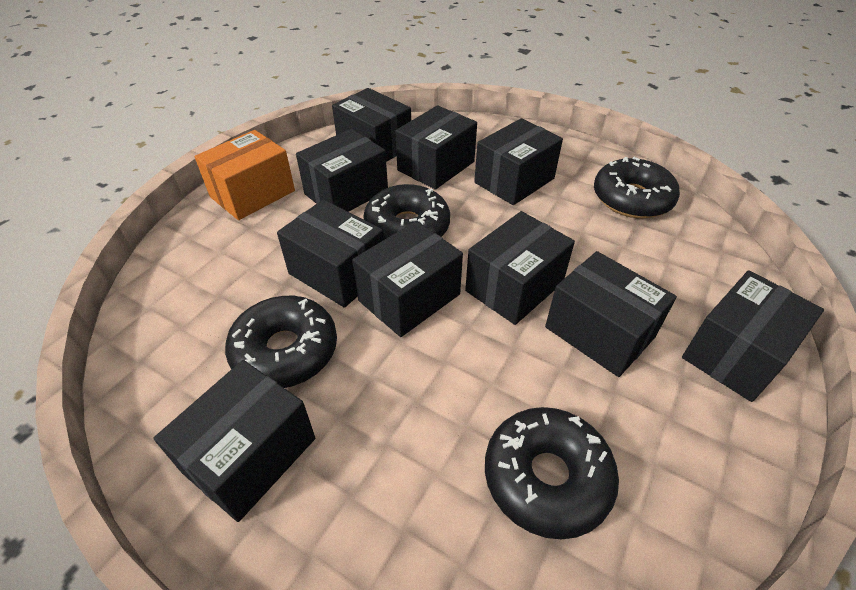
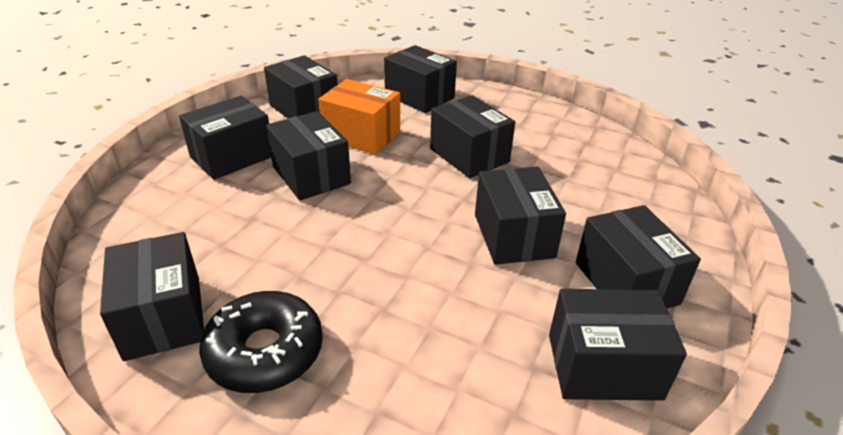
black box: [153,360,315,522] [277,199,384,308] [296,129,388,212] [332,88,411,162] [352,221,463,337] [395,105,477,190] [465,211,575,325] [474,118,563,205] [545,251,677,377] [682,270,824,402] = 10 -> [100,232,204,361] [179,96,271,180] [264,55,338,118] [266,111,351,201] [384,45,457,113] [430,95,515,178] [475,167,566,265] [549,289,687,401] [576,205,701,308] = 9
black donut: [225,296,337,388] [363,184,450,240] [485,407,619,540] [594,157,680,218] = 4 -> [199,291,323,393] = 1

